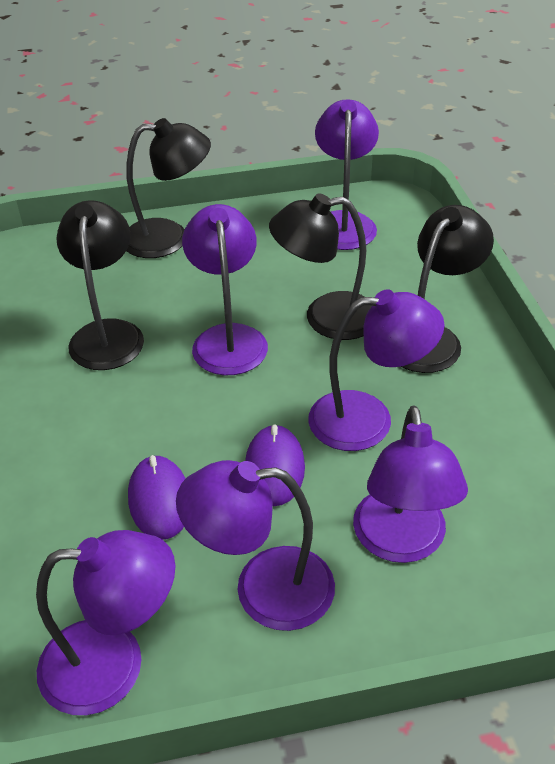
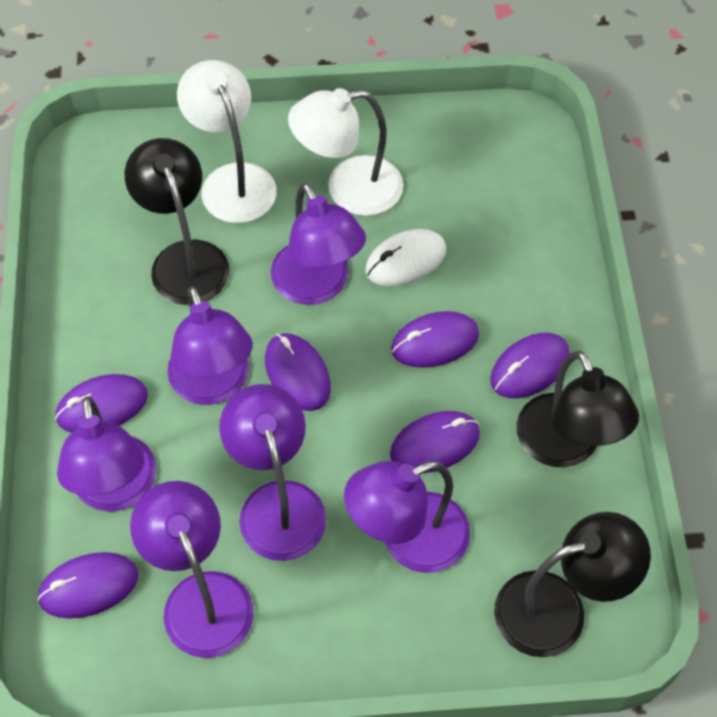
black lamp: [56,200,144,370] [126,118,211,258] [269,193,372,340] [401,205,494,373] = 4 -> [125,138,230,305] [494,512,651,657] [517,351,639,467] = 3
purple mouse: [128,455,186,540] [245,424,305,506] = 2 -> [37,552,138,619] [55,374,148,433] [265,333,331,411] [390,411,480,473] [391,311,479,368] [490,333,570,398] = 6
white lamp: none = 0 -> [177,60,277,223] [288,88,403,216] = 2
white mouse: none = 0 -> [365,229,446,286] = 1

